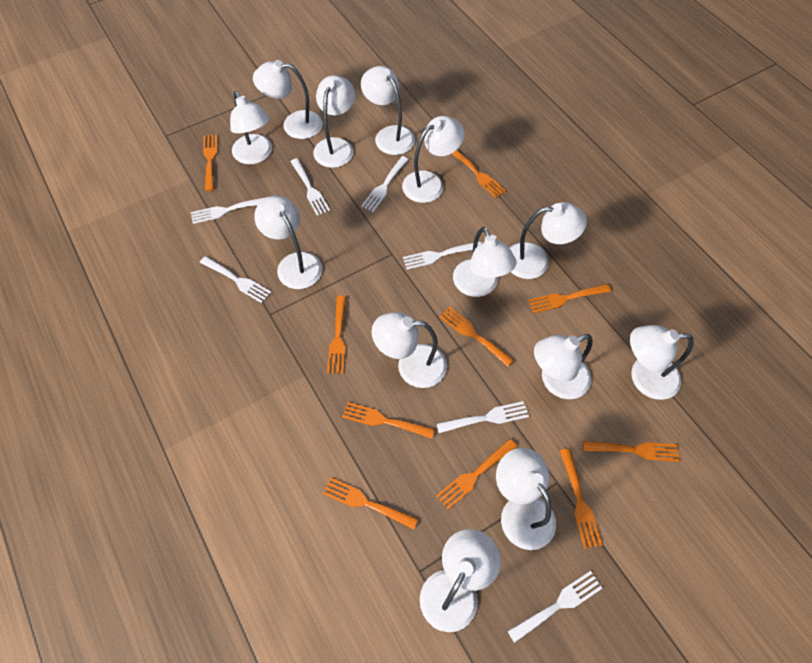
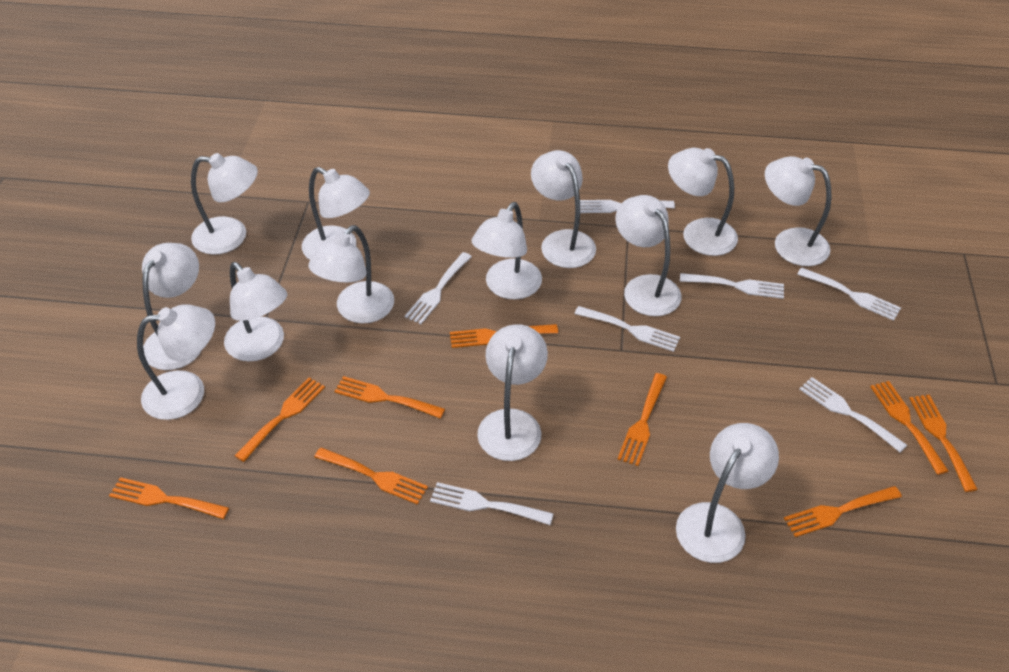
orange fork: [203,134,217,191] [322,477,418,529] [327,296,346,374] [342,402,435,439] [436,439,517,510] [439,307,514,367] [452,150,506,198] [528,284,611,313] [560,449,603,549] [583,441,680,462] = 10 -> [109,477,229,519] [235,377,325,462] [314,447,428,505] [334,376,445,419] [450,324,558,348] [617,373,667,466] [784,486,902,537] [870,381,949,475] [909,395,978,492] = 9

